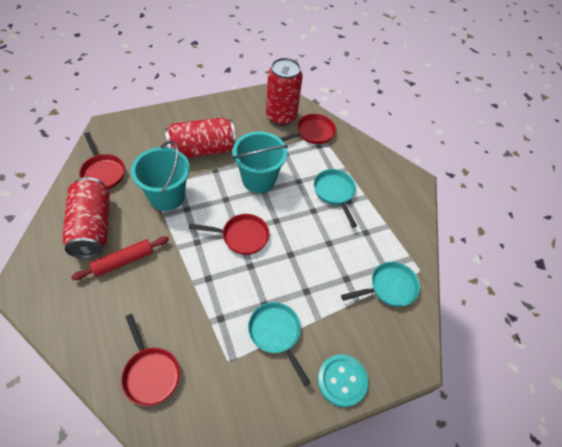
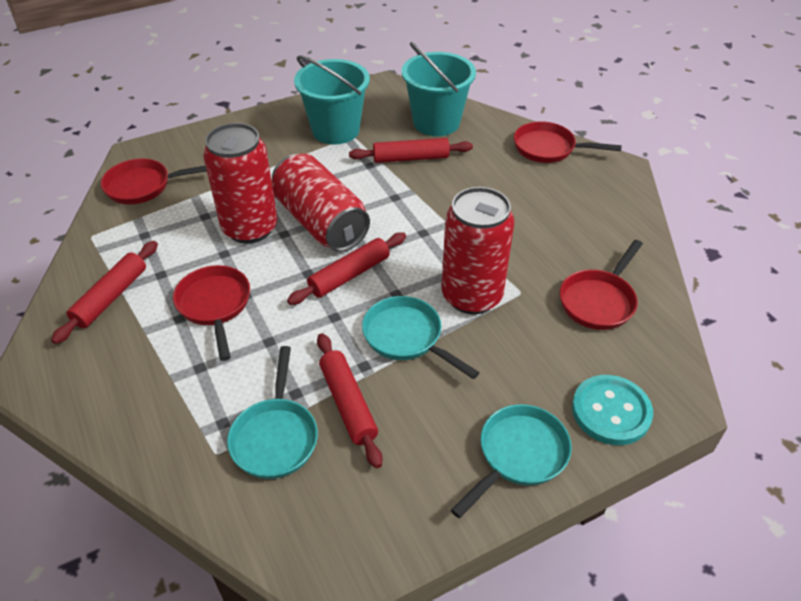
red rolling pin: [71,236,169,280] = 1 -> [51,241,158,344] [287,232,406,305] [317,333,382,468] [349,138,473,163] = 4

